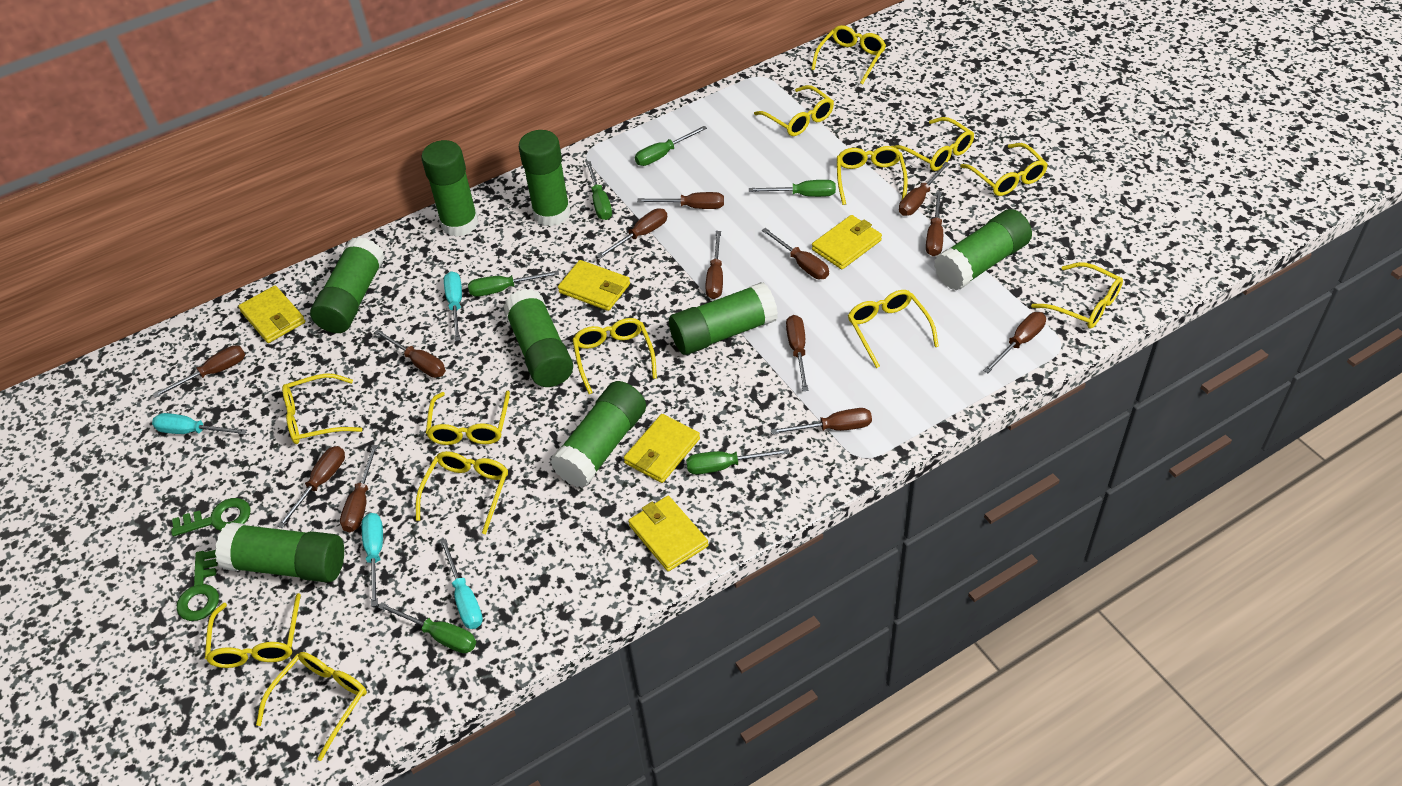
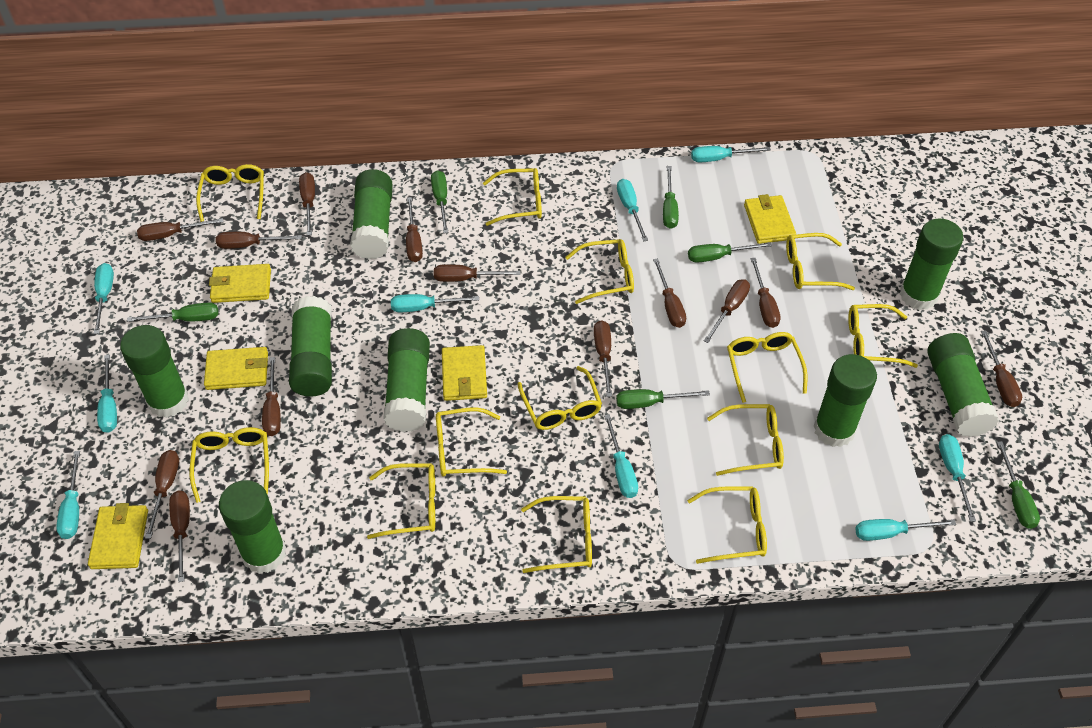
green key: [171,498,251,536] [177,550,219,621] = 2 -> none = 0
turquoise screwdriver: [152,413,247,435] [362,513,383,607] [440,539,483,629] [444,271,462,341] = 4 -> [56,451,80,539] [94,263,114,334] [97,355,117,433] [391,294,479,312] [604,414,638,498] [617,179,648,241] [691,146,771,162] [855,519,956,541] [939,434,976,522] = 9

